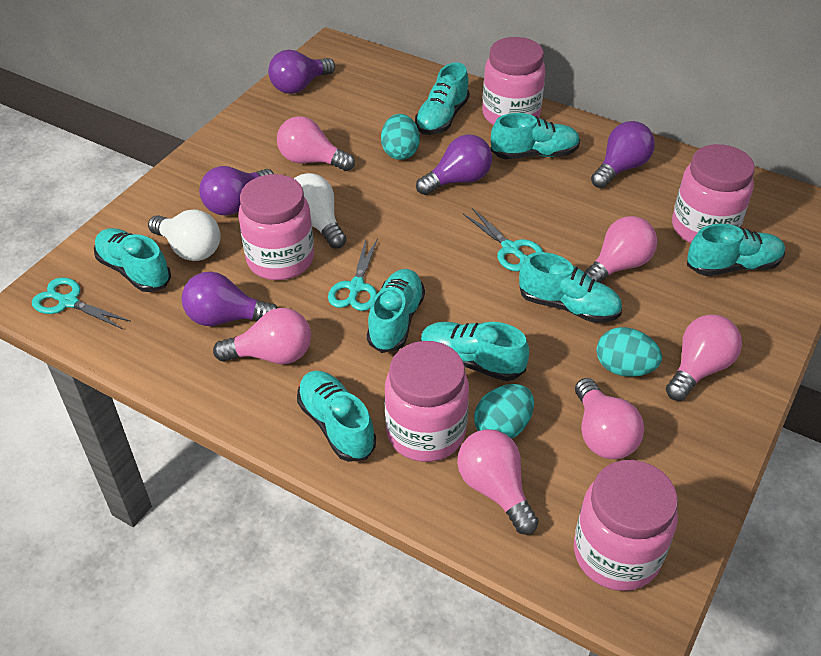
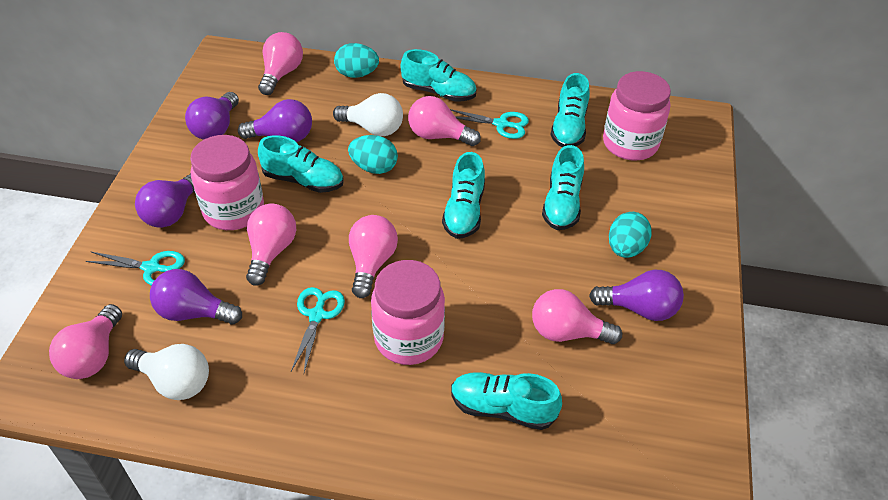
pink jar: [238,174,314,280] [385,341,469,462] [482,37,546,125] [574,460,678,591] [672,144,755,243] = 5 -> [190,135,264,230] [371,260,445,365] [603,71,671,161] = 3
turquoise shoe: [94,228,171,292] [297,371,376,462] [367,269,425,353] [415,62,470,135] [421,322,529,381] [491,113,580,159] [519,252,622,323] [687,224,785,276] = 8 -> [258,135,344,193] [401,49,476,102] [442,152,485,239] [451,372,562,430] [542,145,584,230] [551,73,590,147] = 6

